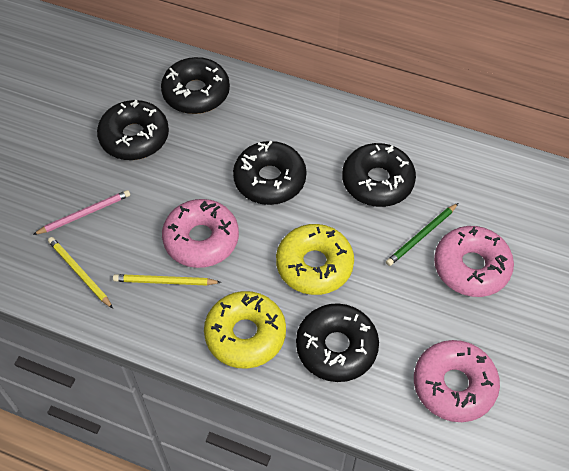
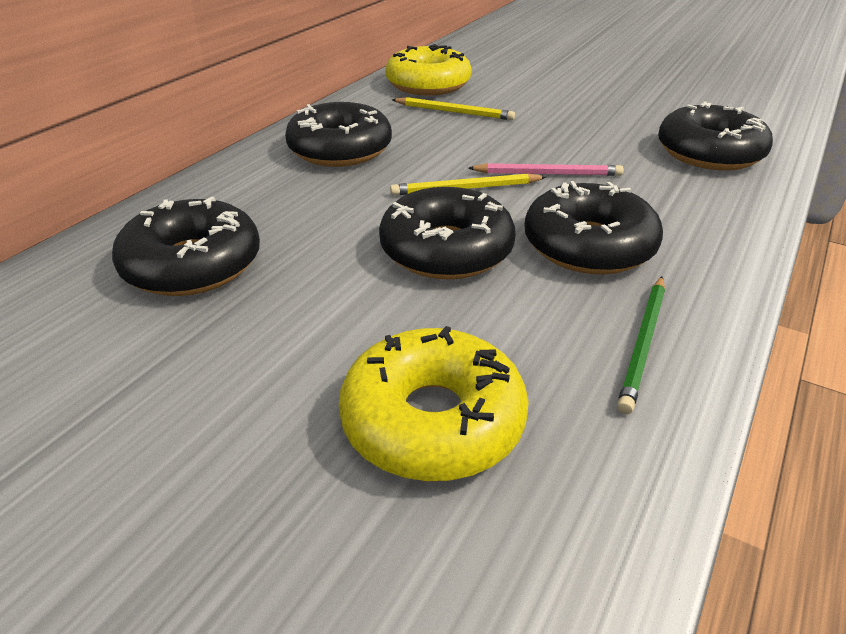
pink donut: [162,199,239,268] [414,340,500,422] [434,226,514,297] = 3 -> none = 0

